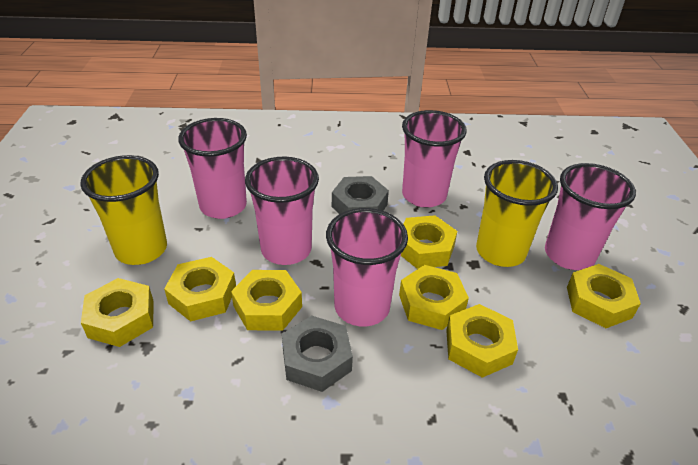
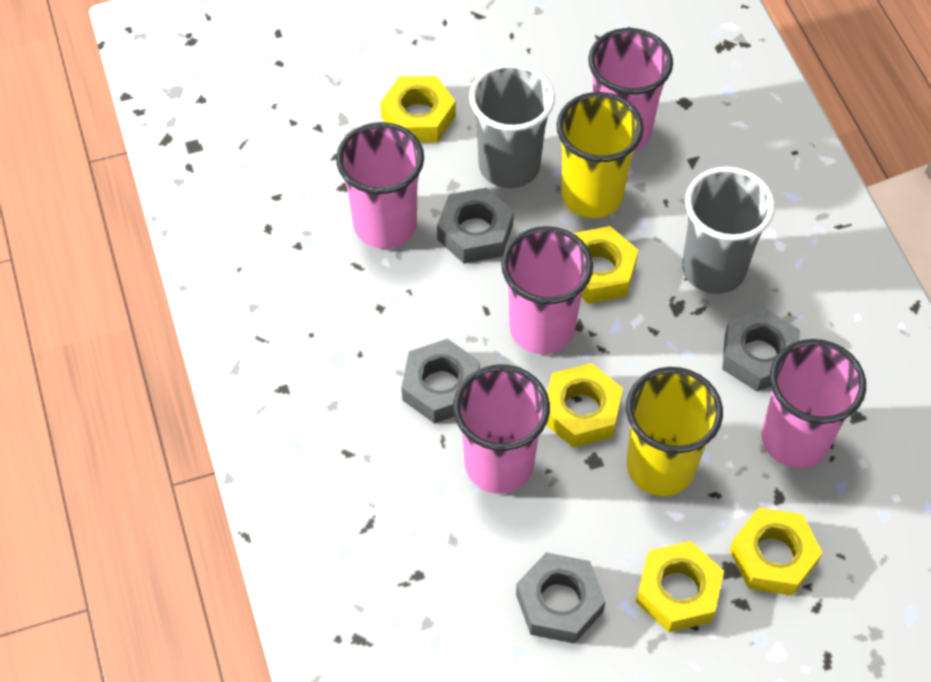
grey cup: none = 0 -> [469,63,555,188] [682,167,775,294] = 2
grey nut: [282,316,353,392] [332,176,389,214] = 2 -> [401,339,480,424] [437,188,514,264] [516,552,606,644] [722,308,800,392] = 4
yellow nut: [81,278,154,347] [164,257,236,322] [231,270,302,330] [399,265,469,330] [401,215,457,269] [446,304,518,378] [567,264,641,328] = 7 -> [380,76,456,143] [546,363,623,447] [573,226,639,304] [636,541,724,632] [730,508,823,596] = 5

